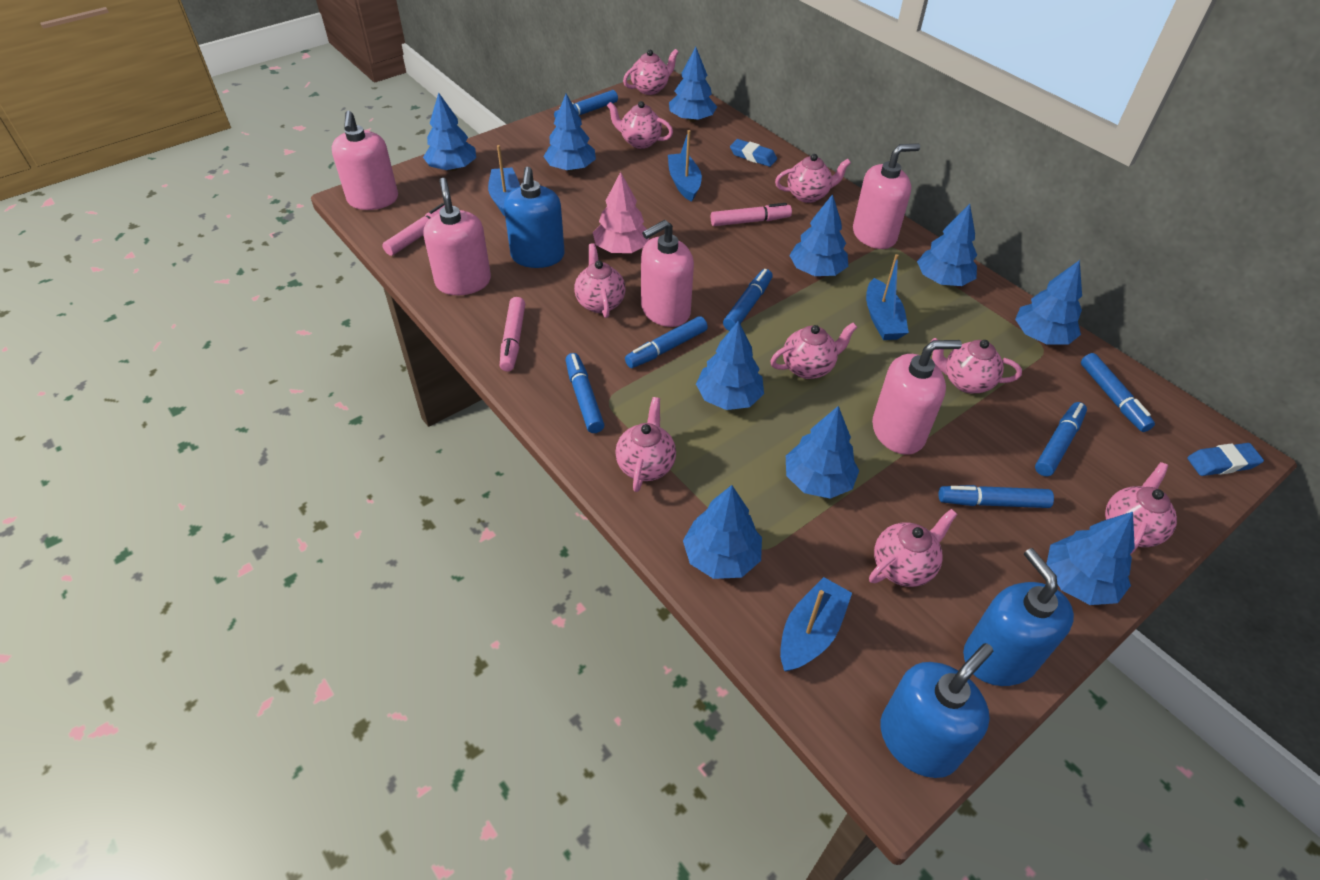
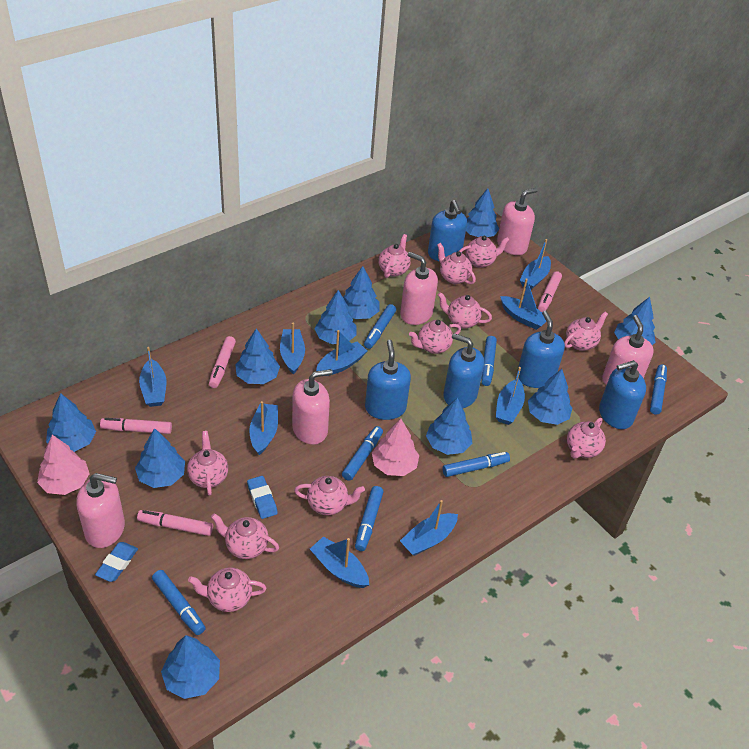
blue boat: [488,145,520,216] [668,130,702,202] [780,577,852,672] [866,254,909,340] = 4 -> [139,347,166,407] [249,401,278,455] [280,323,305,375] [310,537,369,588] [316,330,367,376] [400,500,458,556] [496,367,525,425] [500,278,547,330] [520,239,551,290] = 9
blue soap dispenser: [504,167,565,268] [880,643,993,778] [963,548,1074,686] = 3 -> [365,340,411,420] [428,200,467,261] [443,333,484,408] [517,311,565,388] [599,360,646,429] = 5
pink marker: [382,203,445,256] [500,297,525,372] [711,203,792,226] = 3 -> [100,418,172,434] [137,510,213,536] [209,336,236,388] [538,271,562,312] = 4
pink teapot: [574,243,626,318] [607,101,673,149] [615,397,676,492] [623,49,679,95] [770,323,858,379] [775,154,851,203] [869,509,957,587] [931,338,1022,393] [1105,462,1177,554] = 9 -> [187,431,228,496] [188,567,266,612] [211,513,279,559] [294,476,365,515] [378,234,411,278] [409,320,461,354] [437,243,476,284] [438,292,492,329] [459,235,509,268] [564,312,608,351] [567,418,606,458] = 11
pink tree: [593,172,650,253] = 1 -> [37,435,90,495] [372,419,419,476] = 2

